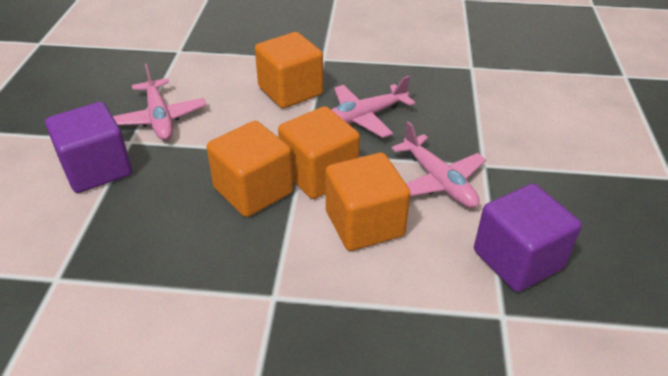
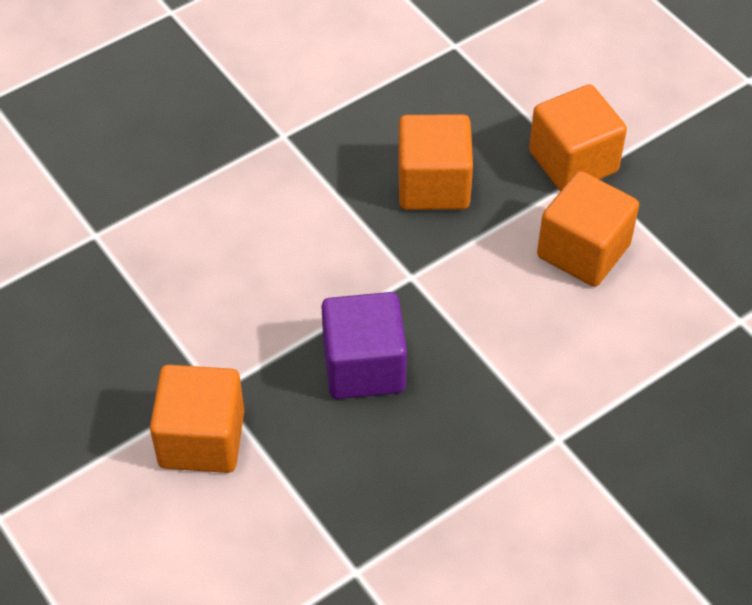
pink plane: [113,64,206,140] [331,76,415,138] [391,121,486,208] = 3 -> none = 0
purple cube: [45,102,132,193] [474,184,582,292] = 2 -> [321,292,407,399] = 1

